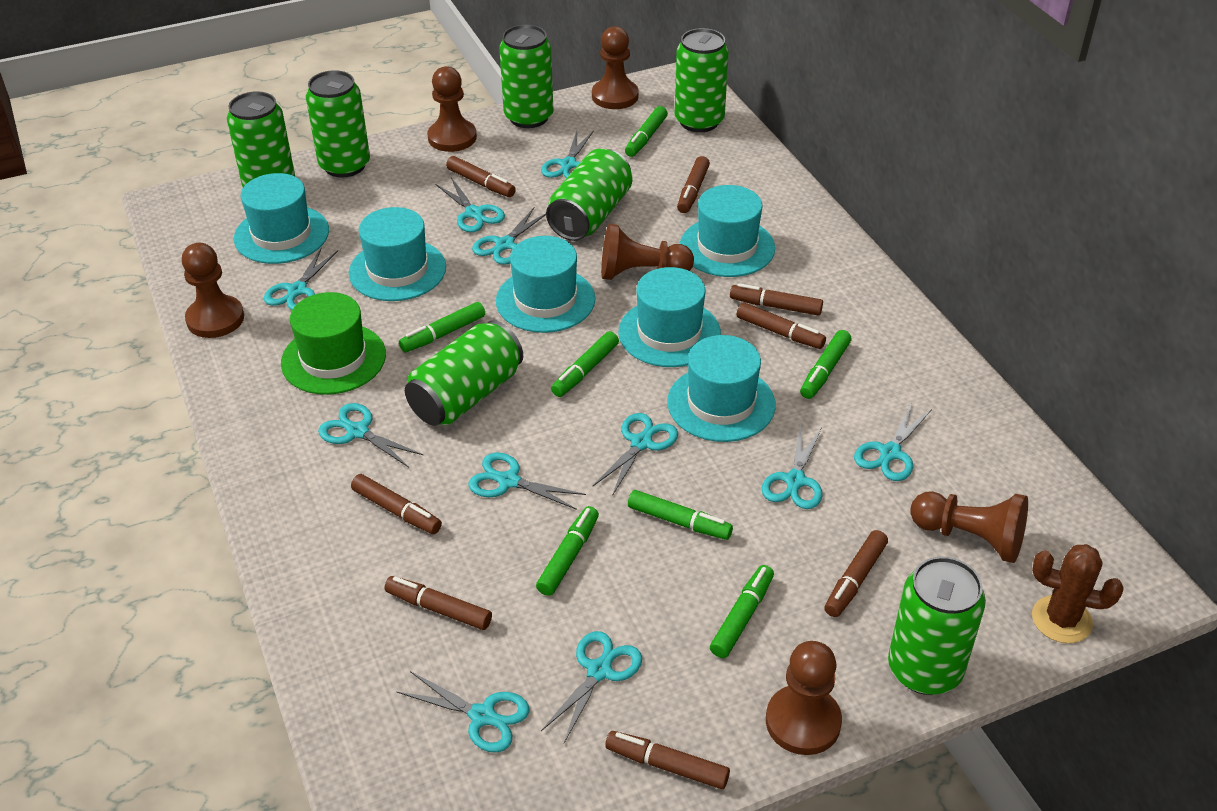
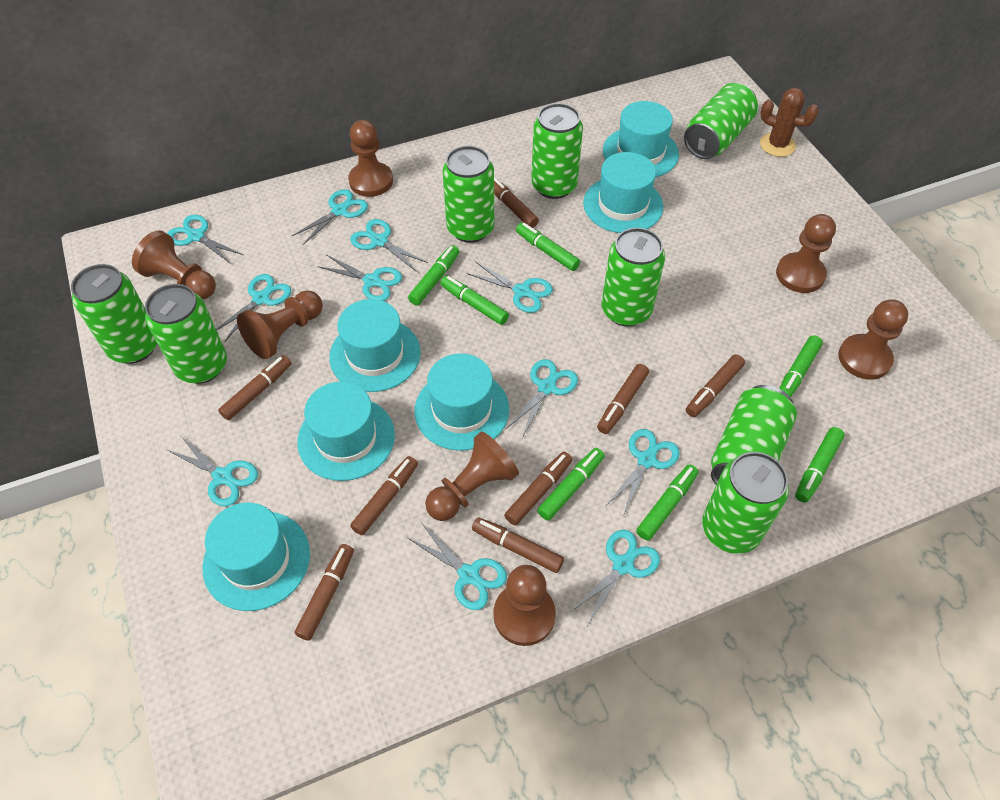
brown pawn: [182,243,244,338] [427,66,477,152] [592,26,639,109] [601,224,694,280] [766,641,842,755] [910,491,1028,563] = 6 -> [132,230,216,299] [237,290,323,359] [348,120,393,197] [425,431,519,521] [493,565,556,646] [776,214,836,293] [839,299,908,380] = 7
green can: [227,91,295,187] [306,70,370,178] [405,320,523,426] [499,25,554,128] [546,149,632,241] [675,28,729,132] [888,557,986,695] = 7 -> [71,264,157,364] [145,284,227,384] [443,146,494,243] [531,103,583,199] [601,228,665,327] [684,83,758,159] [702,452,789,554] [711,385,797,485] = 8
green hat: [281,292,386,395] = 1 -> none = 0

